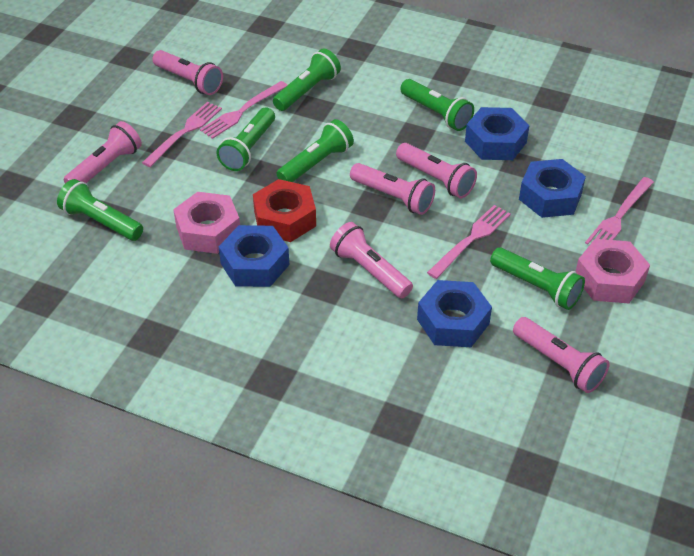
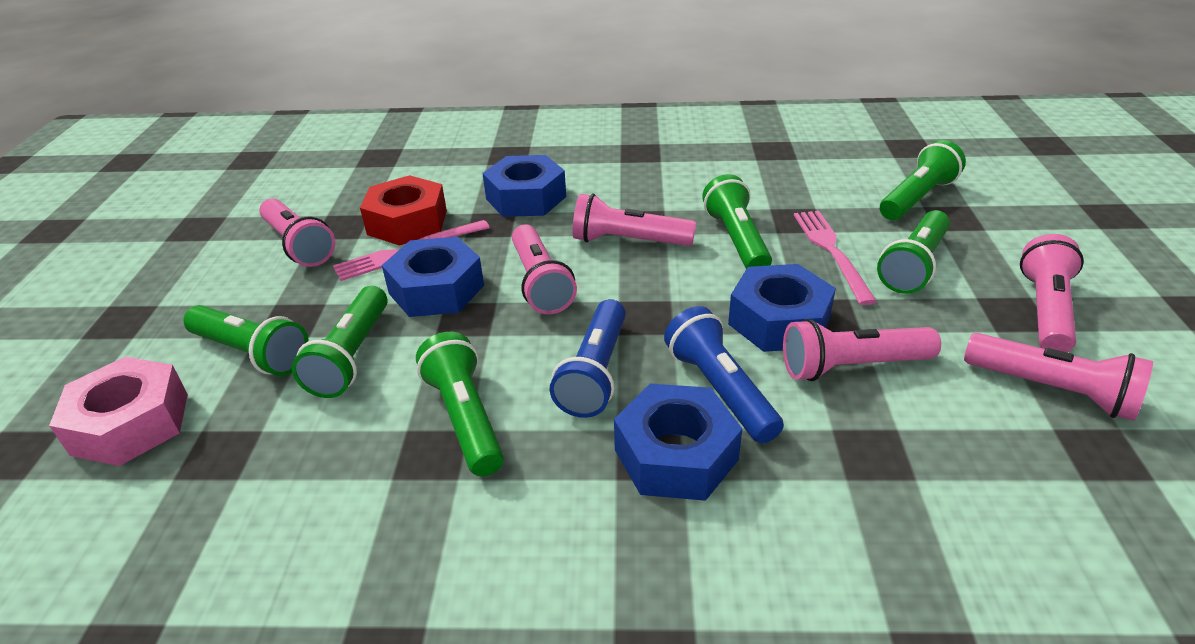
blue flashlight: none = 0 -> [550,299,626,418] [664,306,784,443] = 2
pink fork: [142,102,222,167] [200,81,287,139] [427,205,511,279] [585,177,654,245] = 4 -> [333,220,490,281] [794,211,877,305] = 2
pink nut: [173,192,240,254] [576,239,650,303] = 2 -> [49,357,188,466] = 1

